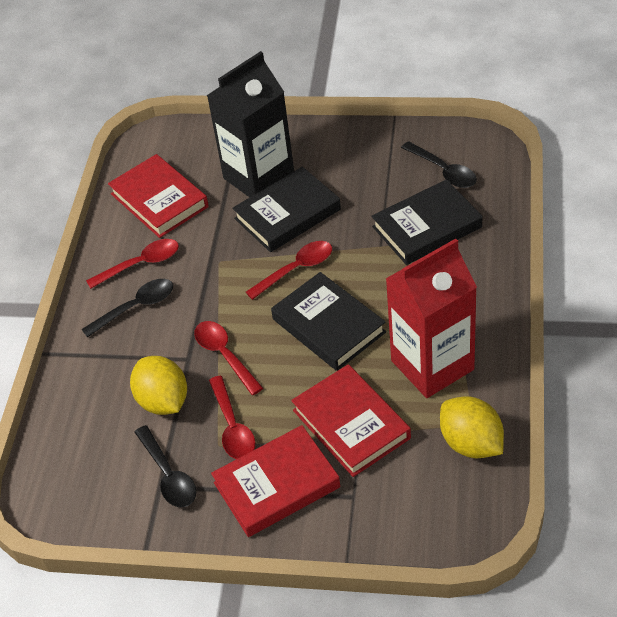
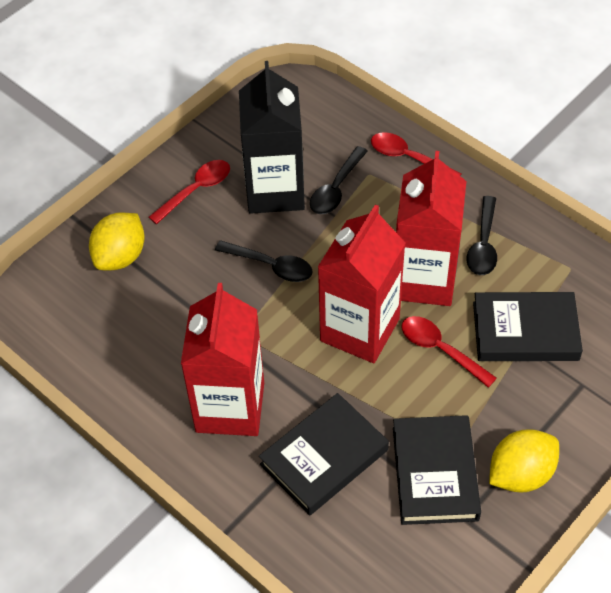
red book: [108,154,209,238] [211,425,340,537] [291,364,411,477] = 3 -> none = 0
red carton: [386,239,477,398] = 1 -> [181,283,264,436] [318,204,405,363] [396,151,466,306] = 3
red spoon: [86,239,179,289] [194,321,263,395] [209,376,255,459] [246,241,332,300] = 4 -> [149,160,230,224] [371,132,462,176] [402,316,497,388] = 3

